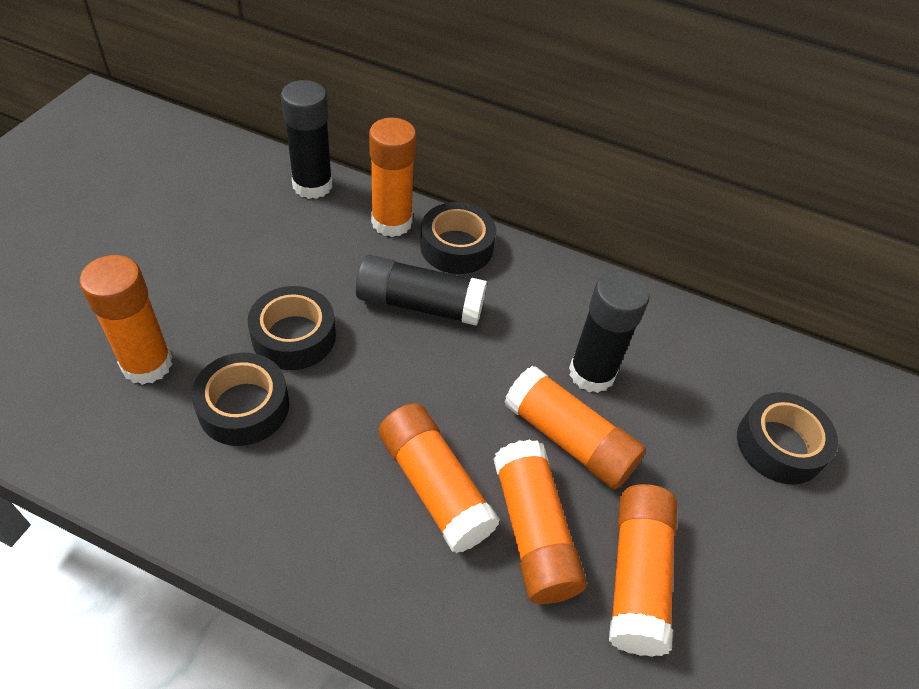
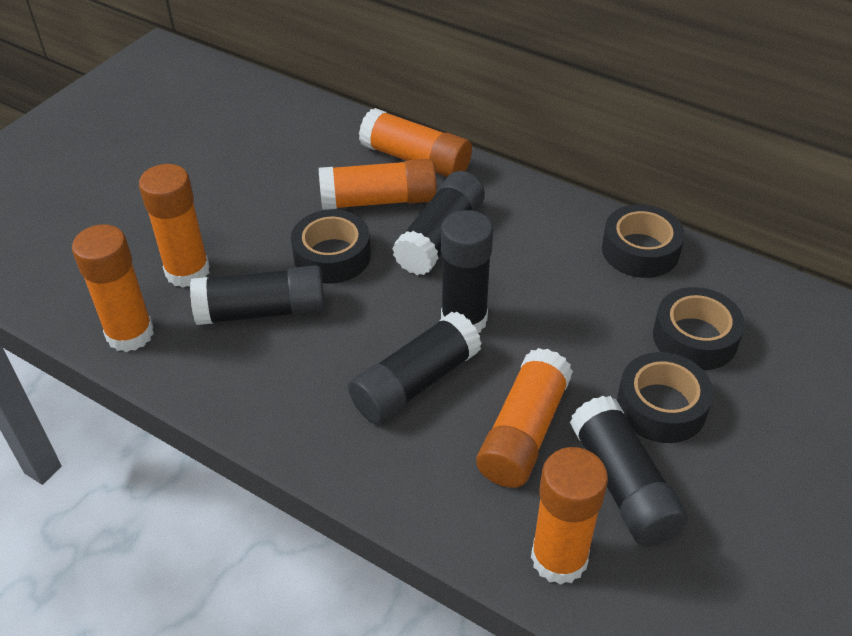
black glue stick: [281,80,332,199] [356,255,487,326] [569,271,650,393] = 3 -> [190,265,325,325] [348,312,482,424] [392,171,485,275] [441,210,493,333] [570,396,688,547] = 5

